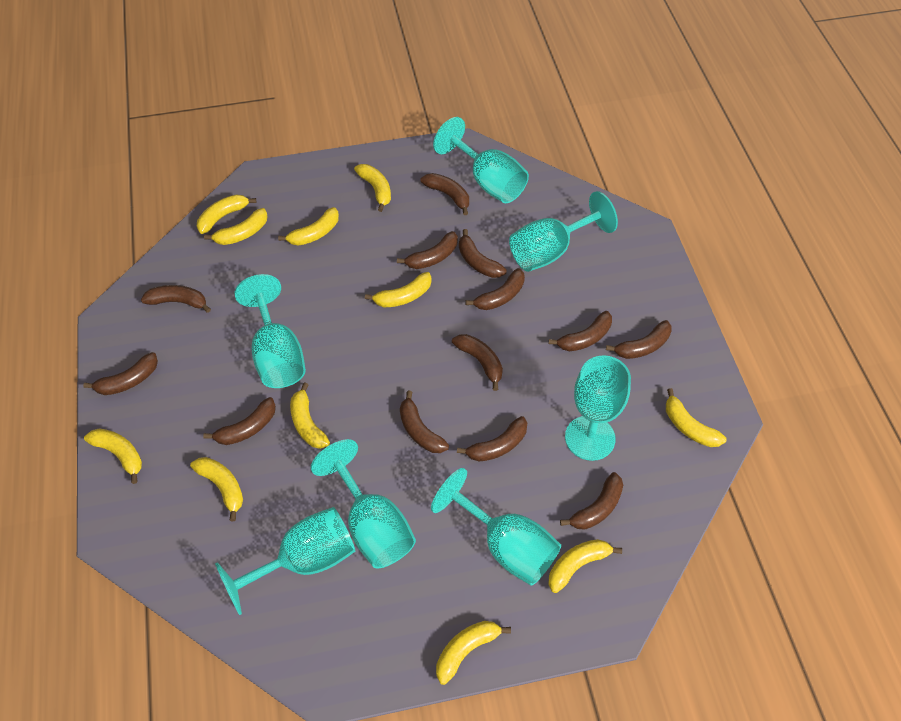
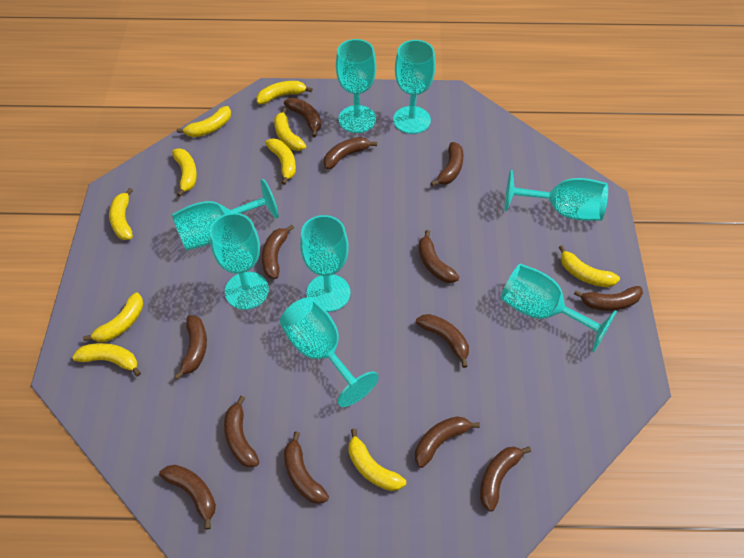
turquoise goblet: [215,507,355,615] [234,274,306,388] [311,439,416,568] [431,468,561,586] [433,117,529,203] [509,191,618,272] [565,355,631,461] = 7 -> [172,179,279,251] [210,213,269,310] [280,297,379,407] [300,215,350,312] [336,39,376,133] [393,40,436,134] [501,264,617,352] [504,170,608,221] = 8
yellow banana: [84,429,142,484] [190,457,243,521] [197,194,256,234] [204,208,268,245] [278,207,339,246] [290,382,330,449] [354,164,391,212] [365,272,432,307] [436,621,511,685] [548,539,622,593] [666,388,727,447] = 11 -> [72,343,141,377] [83,292,143,342] [109,188,133,240] [172,148,197,197] [177,106,231,137] [256,81,313,104] [265,138,296,185] [274,108,306,151] [348,429,406,491] [559,245,620,287] = 10

